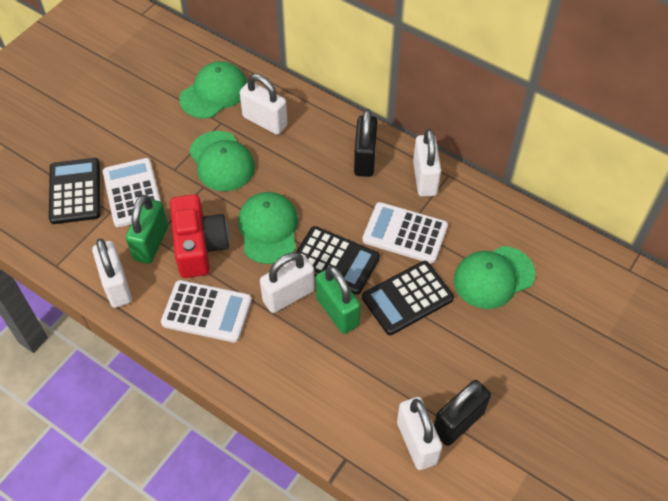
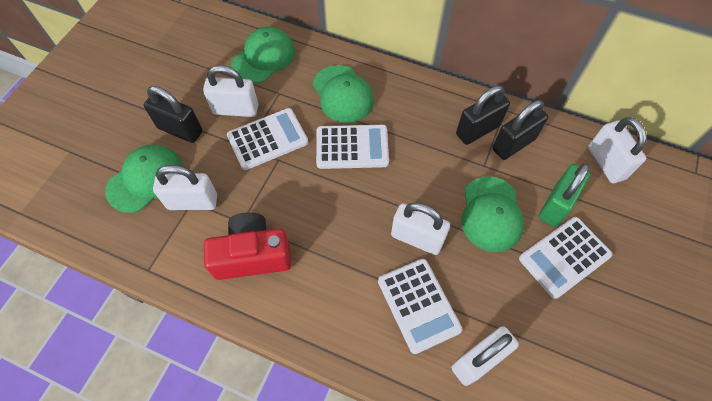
black calculator: [49,158,100,224] [296,226,380,295] [362,261,454,335] = 3 -> none = 0
black padlock: [354,109,377,177] [434,380,491,446] = 2 -> [144,86,202,143] [456,86,510,145] [492,100,548,160] = 3
green padlock: [126,195,168,264] [315,266,361,334] = 2 -> [539,163,590,227] = 1
white calculator: [103,158,161,227] [161,280,252,343] [362,202,448,264] = 3 -> [227,108,308,170] [316,125,389,169] [378,259,462,354] [519,217,612,299] = 4

